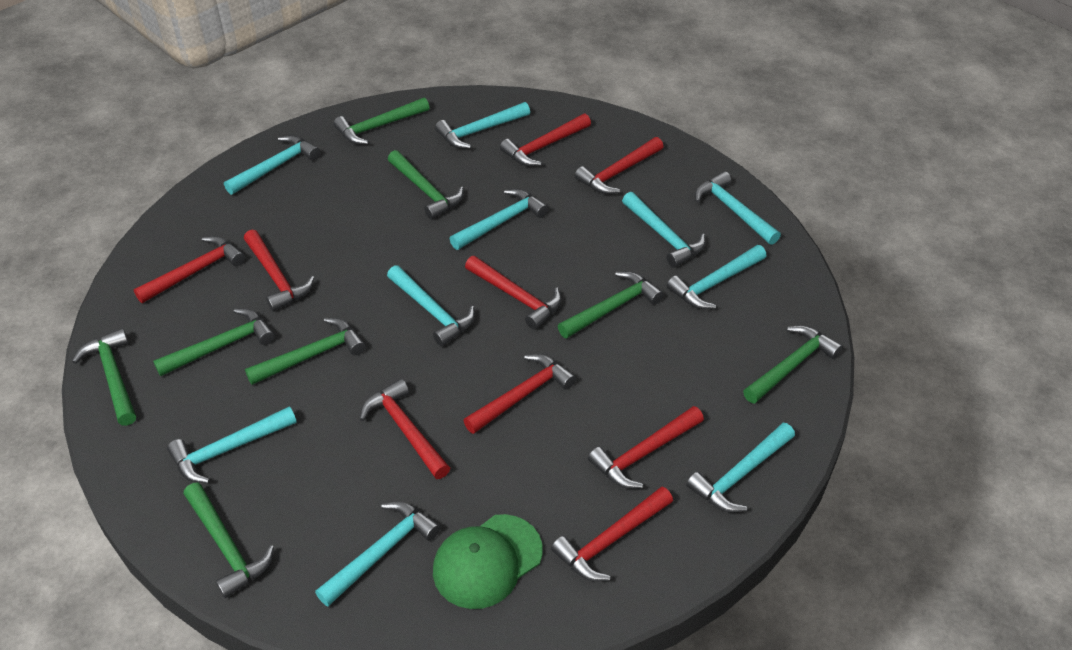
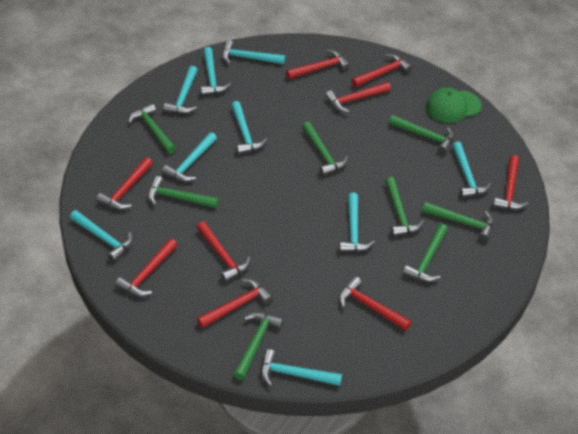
turquoise hammer: [167,407,297,483] [224,135,320,195] [315,501,440,606] [387,265,475,346] [435,102,530,149] [450,189,548,250] [622,192,706,268] [667,245,766,309] [686,423,795,512] [695,171,781,245] = 10 -> [70,210,133,262] [162,132,217,182] [163,66,198,114] [201,47,231,96] [223,40,285,64] [231,101,267,154] [261,349,342,387] [339,193,375,252] [452,142,491,198] = 9

